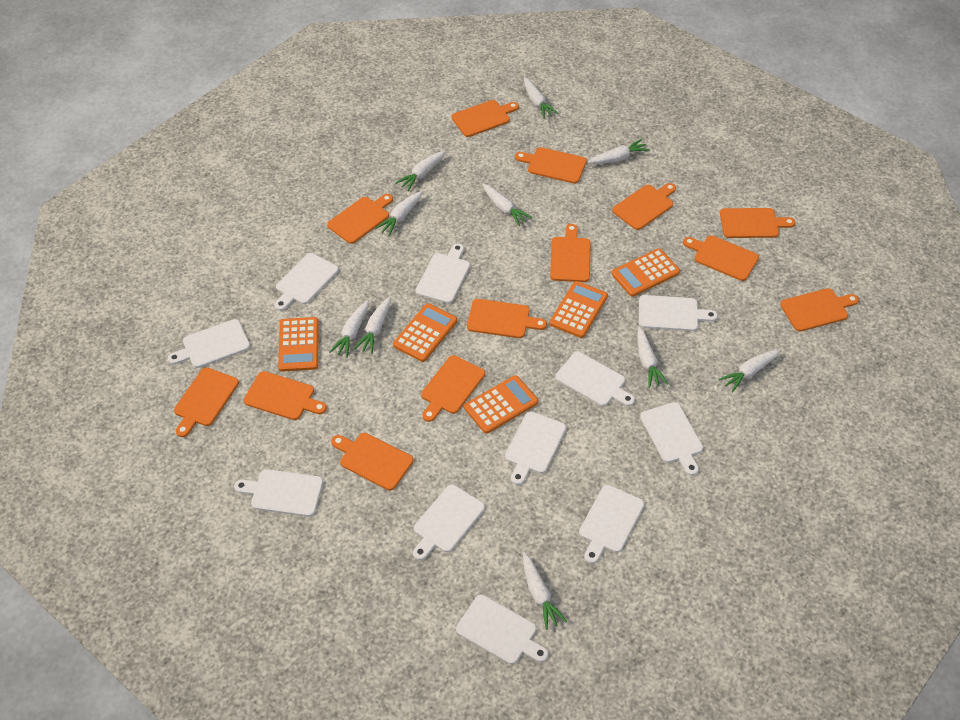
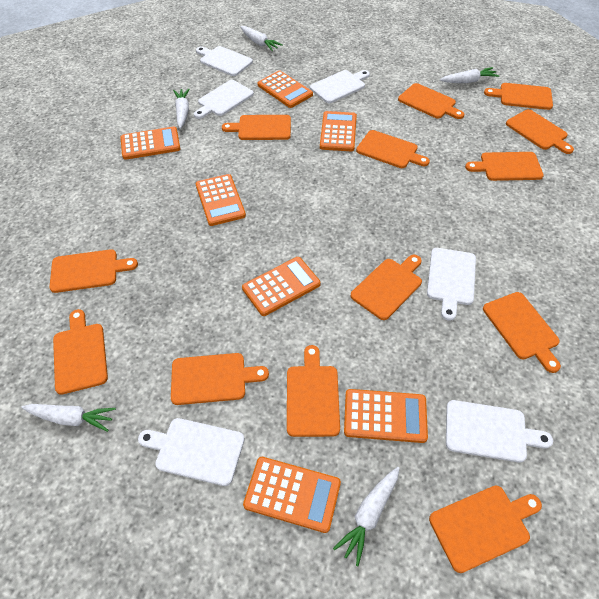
orange calculator: [278,317,319,372] [393,303,457,362] [464,375,538,434] [549,281,608,338] [611,248,680,297] = 5 -> [120,127,180,160] [196,174,246,226] [242,257,321,316] [243,457,341,533] [257,71,313,108] [320,111,357,151] [344,389,428,443] = 7
white carrot: [330,301,369,358] [354,297,391,354] [375,191,423,236] [396,151,446,191] [482,184,532,226] [523,552,567,630] [524,77,559,119] [587,139,650,164] [637,327,668,388] [719,349,781,392] = 10 -> [21,404,116,432] [173,89,190,129] [241,26,283,51] [333,467,400,566] [440,67,499,83] = 5
white cutting board: [168,319,250,368] [234,469,323,517] [275,253,339,311] [413,484,485,560] [416,243,470,304] [456,595,548,664] [505,412,566,485] [555,352,635,406] [579,485,644,564] [639,295,718,331] [640,402,703,476] = 11 -> [138,418,245,486] [194,80,254,119] [196,46,253,76] [310,70,370,103] [427,248,476,321] [446,400,553,463] = 6

